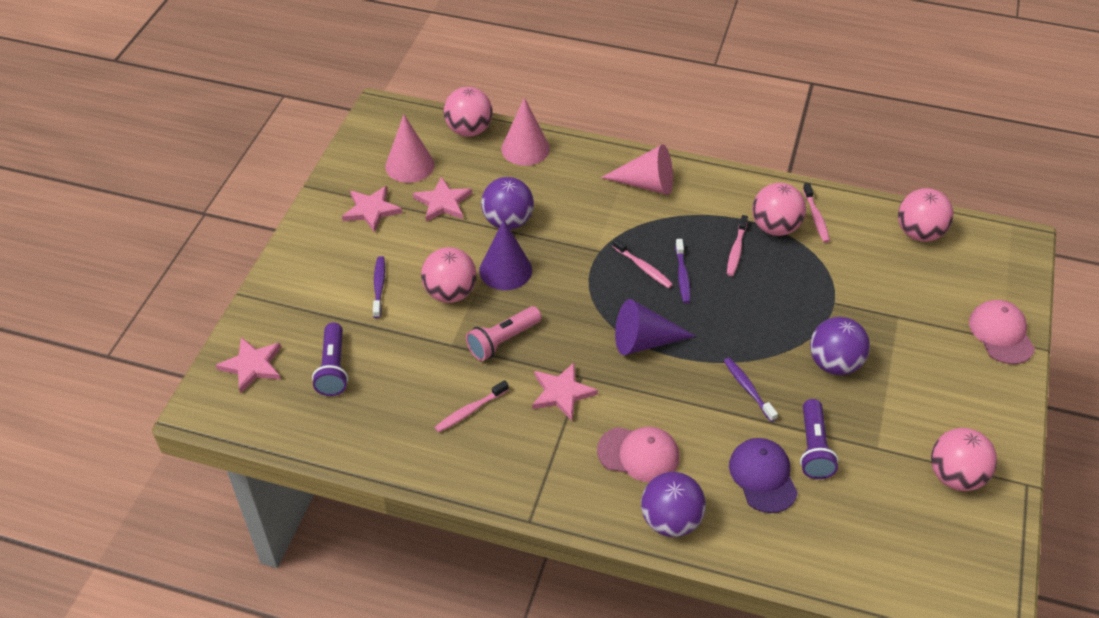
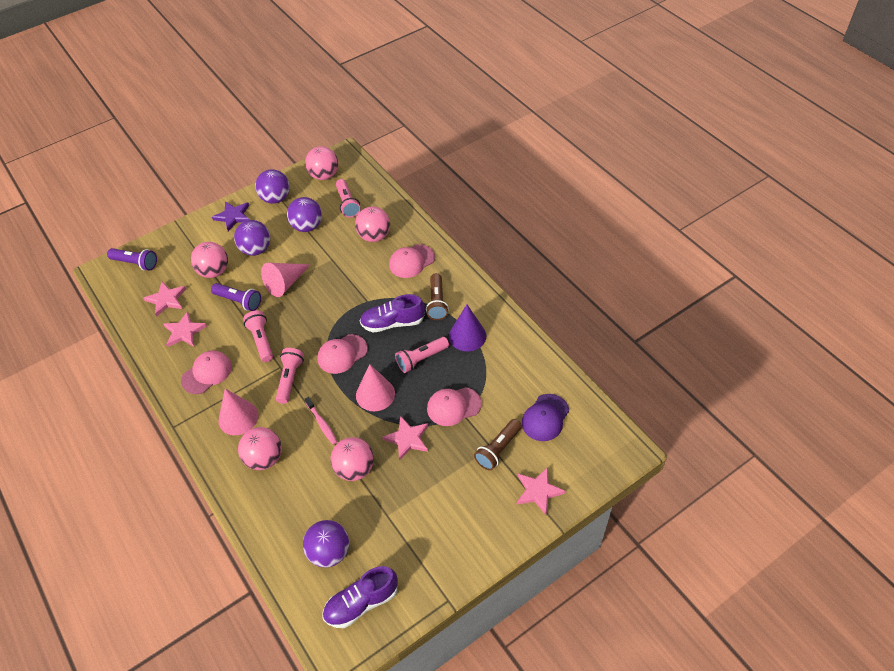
brown flashlight: none = 0 -> [426,273,449,320] [474,419,522,470] = 2
pink cap: [597,427,680,482] [969,300,1035,364] = 2 -> [181,350,232,394] [317,334,368,374] [389,244,435,278] [427,387,482,426] = 4
pink flashlight: [466,306,541,361] = 1 -> [243,310,273,362] [276,348,304,404] [336,179,361,218] [395,337,449,373] = 4
pink toothbrush: [435,380,509,433] [612,238,673,288] [727,215,748,276] [803,183,830,243] = 4 -> [305,397,337,445] = 1
purple ball: [481,177,534,230] [641,472,706,537] [810,317,870,375] = 3 -> [234,220,270,256] [255,169,290,204] [287,197,322,232] [303,520,349,568] = 4
purple cone: [479,220,532,290] [615,299,696,355] = 2 -> [449,305,486,351] = 1
purple shoe: none = 0 -> [323,566,398,628] [360,294,425,332] = 2
purple star: none = 0 -> [212,201,250,231] = 1
purple toothbrush: [373,256,385,318] [675,239,691,303] [724,358,778,422] = 3 -> none = 0

